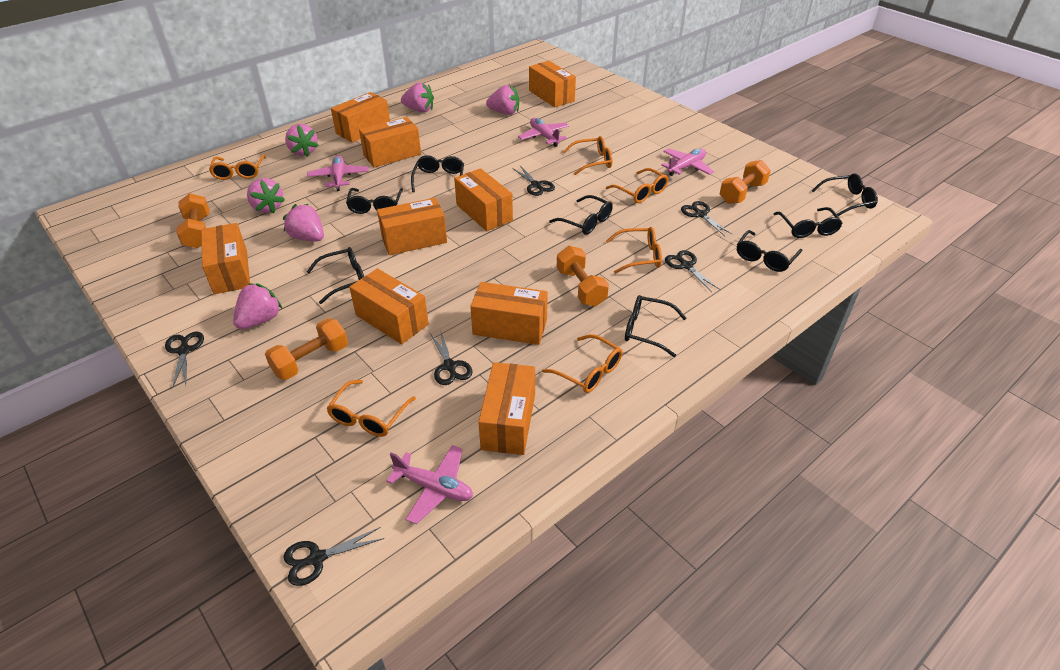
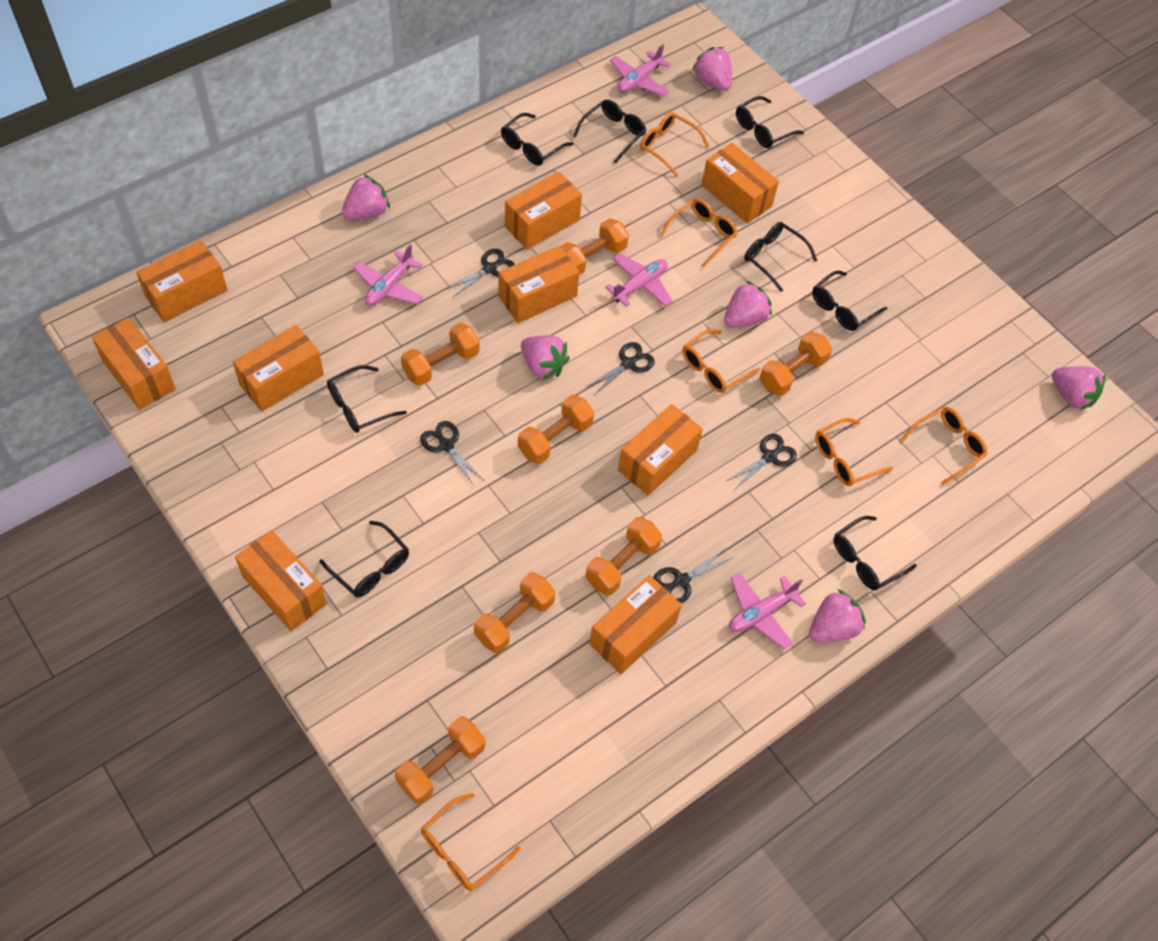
black scissors: [165,331,204,388] [283,527,384,586] [430,332,472,385] [512,166,555,196] [665,250,720,292] [681,201,732,236] = 6 -> [420,421,484,486] [446,249,515,297] [587,342,655,395] [653,549,732,603] [726,434,797,489] = 5
orange dumbbell: [176,193,210,248] [265,318,348,380] [557,246,609,306] [719,160,771,204] = 4 -> [395,716,485,804] [401,323,480,386] [474,572,555,653] [518,395,594,464] [560,218,629,275] [585,517,662,596] [759,331,832,396] = 7

